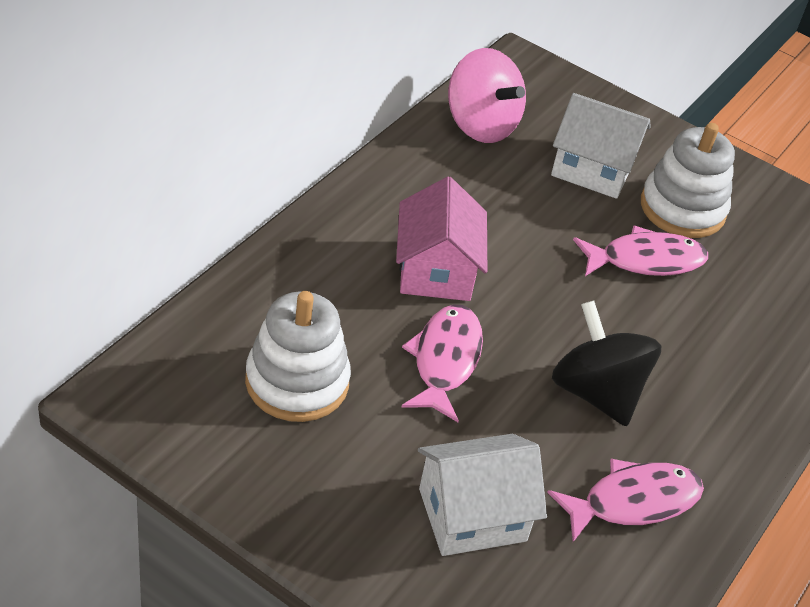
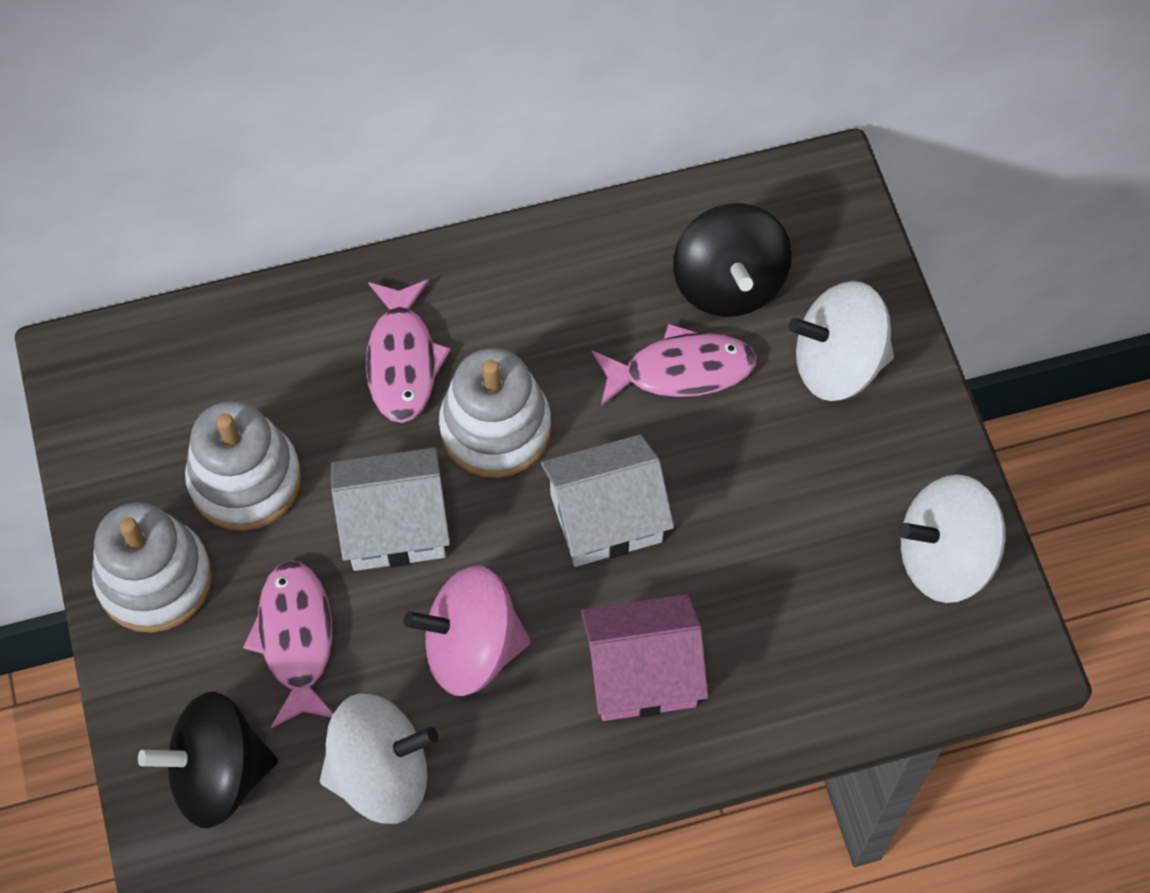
black spinning top: [552,301,661,426] = 1 -> [138,691,278,828] [673,203,792,317] = 2
white spinning top: none = 0 -> [320,694,438,824] [788,281,894,401] [898,475,1005,603] = 3
white stacking toy: [245,291,351,422] [641,123,735,238] = 2 -> [92,502,212,633] [185,400,301,531] [439,348,551,478] = 3

